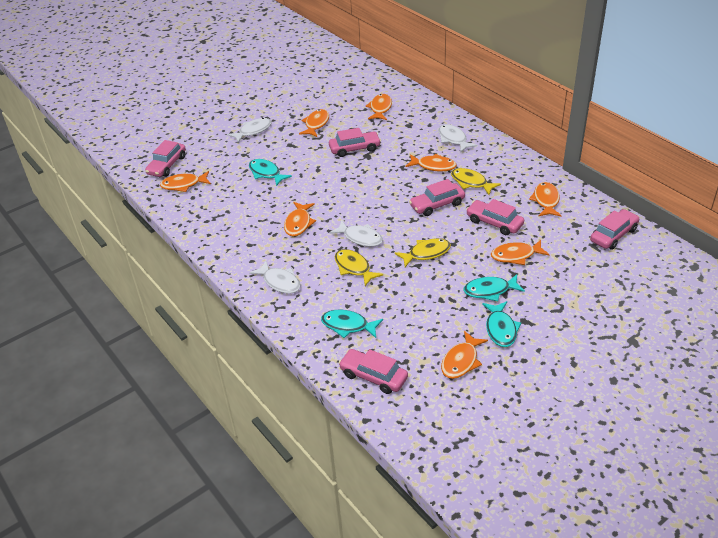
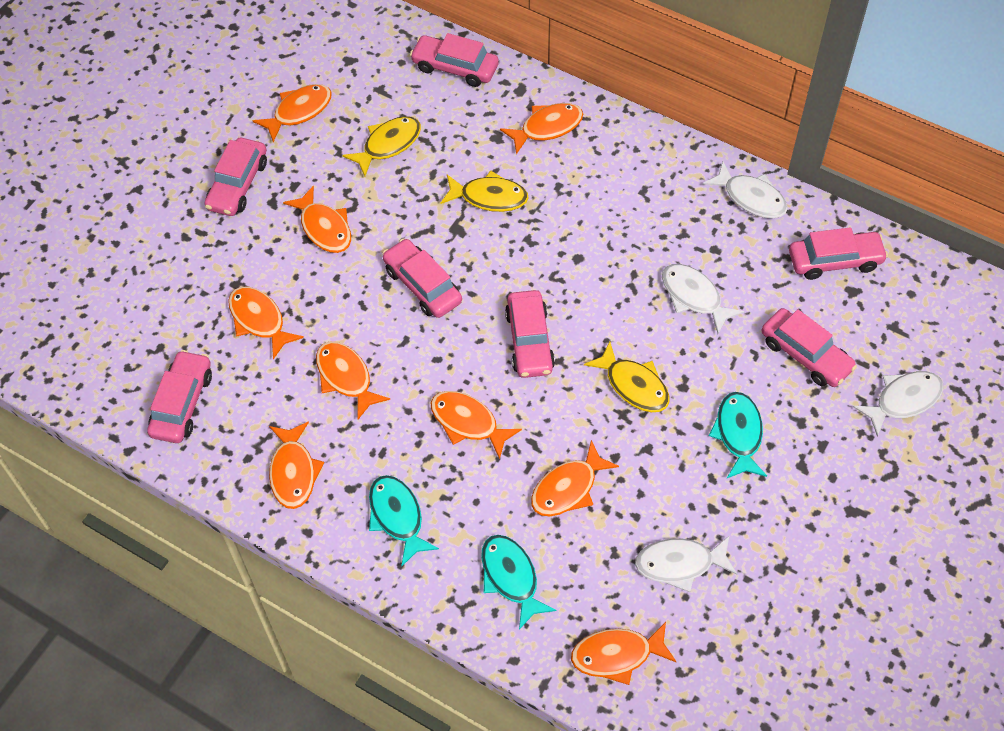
orange fish: [160,171,211,192] [284,202,316,236] [299,109,329,137] [365,94,392,120] [405,154,457,172] [441,331,488,379] [491,240,550,265] [529,182,562,217] = 8 -> [228,287,304,359] [253,84,332,142] [269,421,324,509] [283,185,351,253] [316,342,390,419] [431,391,522,459] [500,103,583,154] [531,440,619,516] [571,622,677,685] = 9
pink car: [145,140,186,177] [329,128,381,157] [339,349,408,394] [409,179,465,216] [466,199,524,235] [590,209,640,250] = 6 -> [147,350,212,443] [205,138,267,216] [382,238,462,318] [410,33,499,87] [505,290,555,378] [762,308,857,387] [789,227,888,280] = 7
turquoise fish: [249,159,292,186] [321,310,383,338] [464,274,525,301] [482,301,521,347] = 4 -> [369,475,439,567] [481,535,556,629] [709,392,767,478] = 3

